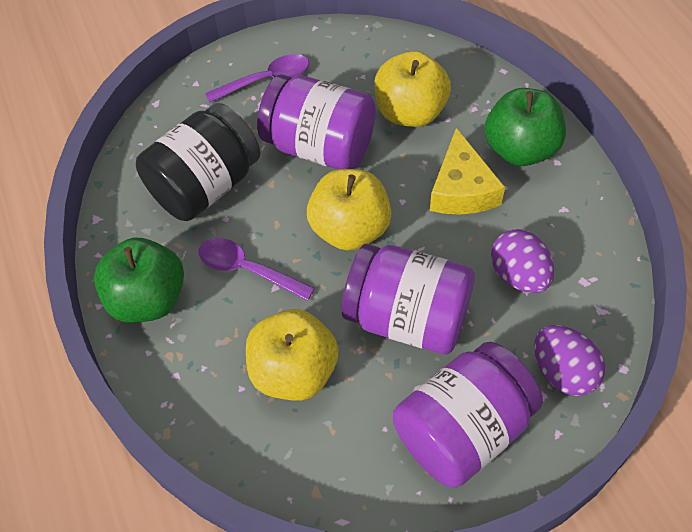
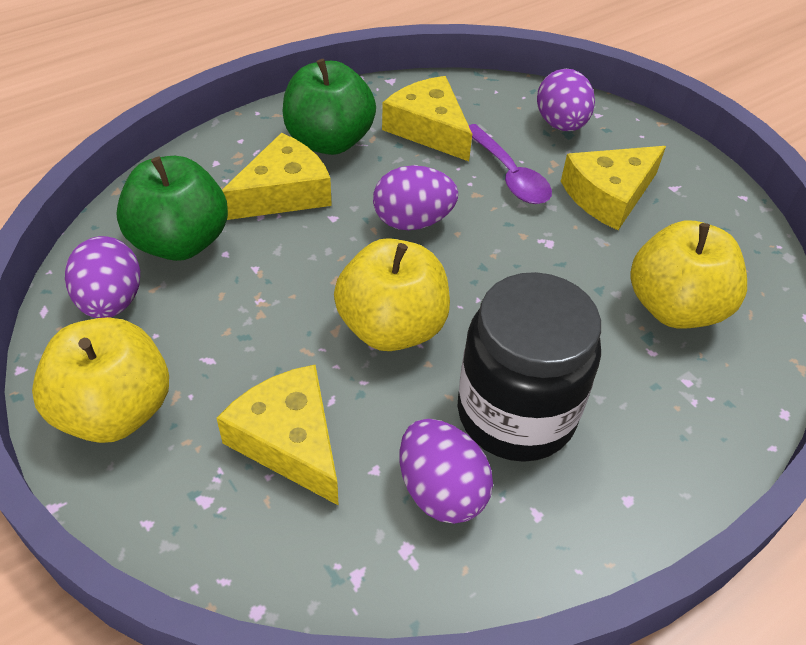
purple egg: [491,229,554,293] [534,325,605,396] = 2 -> [65,236,140,318] [373,165,458,230] [399,419,493,524] [537,69,595,131] = 4
purple jar: [257,75,376,169] [342,244,475,354] [393,342,543,488] = 3 -> none = 0
purple spoon: [198,238,315,301] [205,54,309,103] = 2 -> [469,124,552,204] = 1
yellow cheese: [430,128,505,215] = 1 -> [216,365,339,506] [222,133,332,220] [382,76,472,161] [561,146,666,230] = 4

